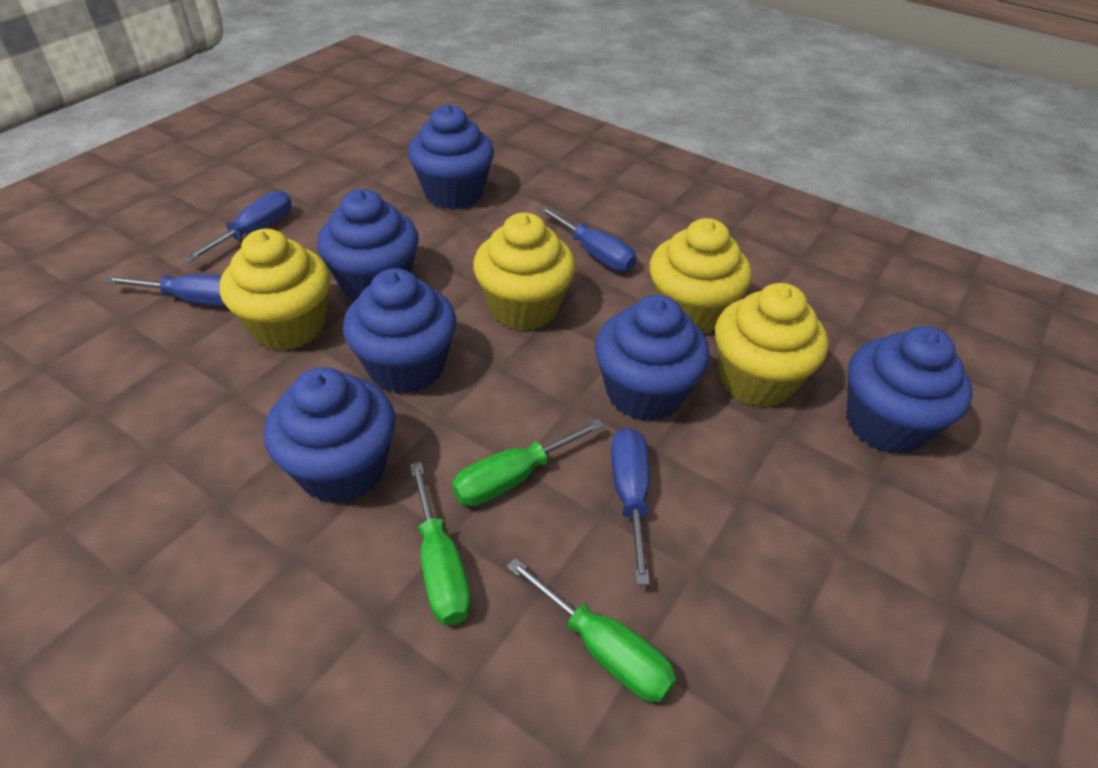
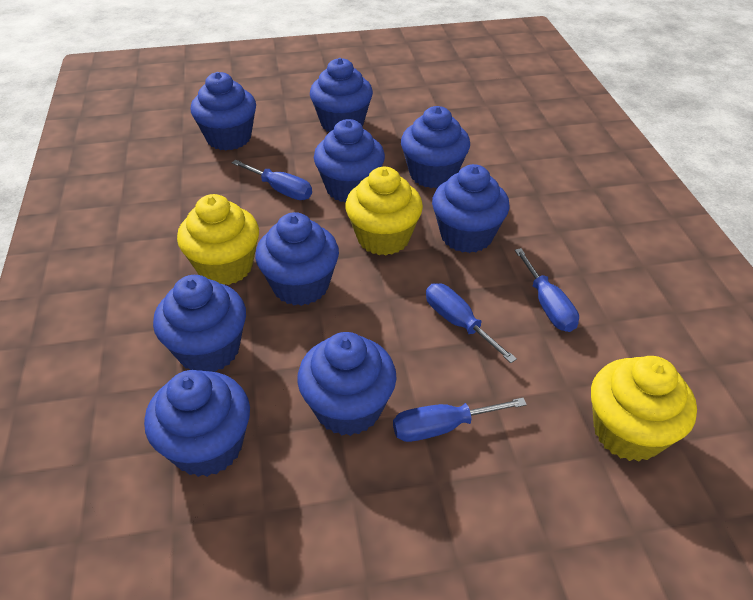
blue cupcake: [264,367,395,503] [317,189,419,301] [343,268,456,394] [408,104,494,209] [595,294,710,421] [846,326,973,454] = 6 -> [144,370,250,477] [153,275,246,372] [191,72,256,150] [255,212,339,306] [297,332,397,436] [310,58,373,132] [314,119,385,203] [401,106,470,188] [432,164,510,253] = 9
green screwdriver: [410,462,471,625] [452,419,605,506] [506,558,676,702] = 3 -> none = 0
yellow cupcake: [220,229,331,351] [473,212,576,331] [649,218,752,334] [715,283,829,407] = 4 -> [177,194,259,285] [345,167,423,255] [591,356,697,462] = 3

